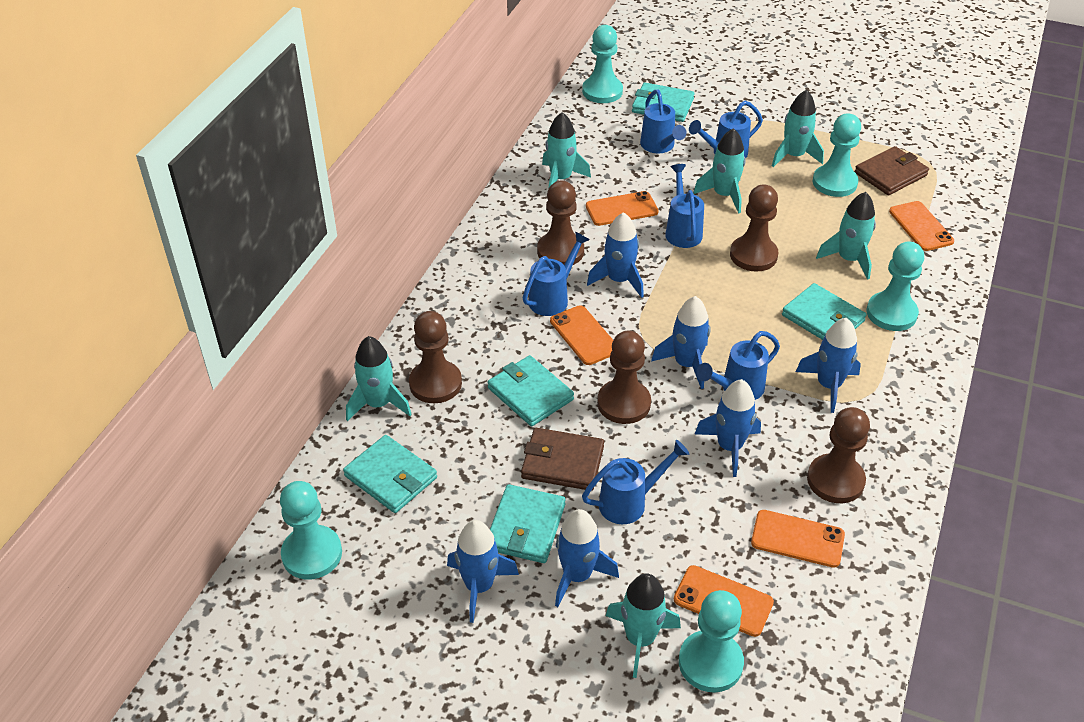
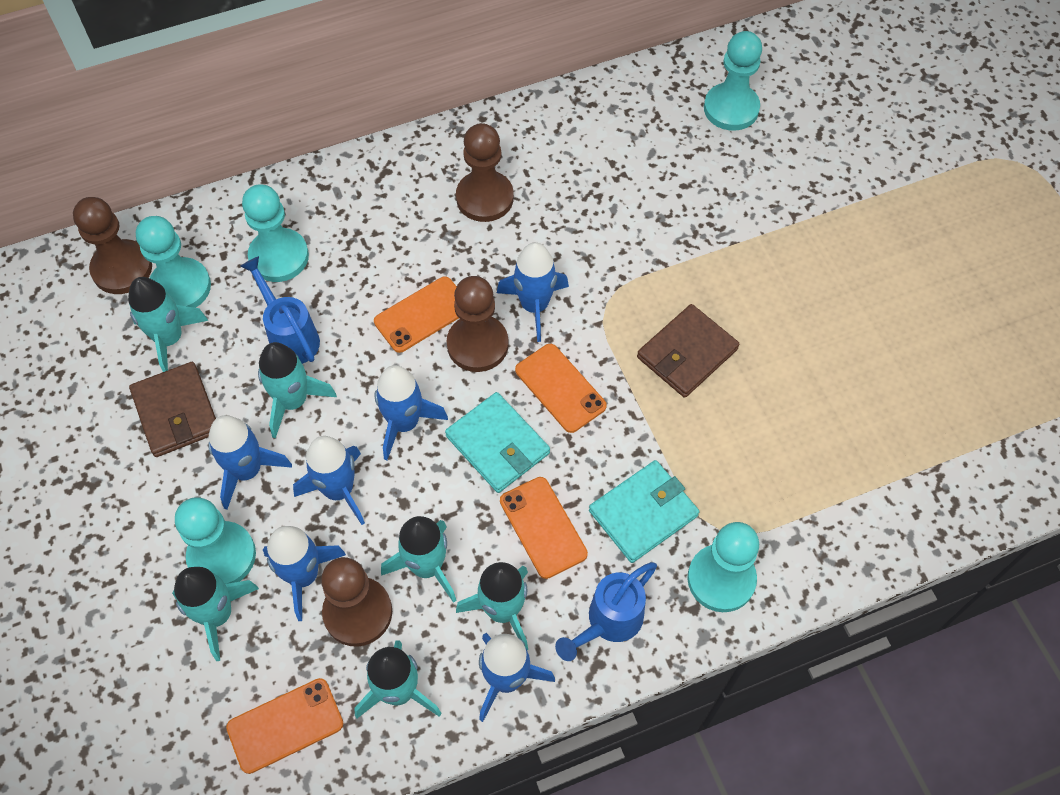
blue watering can: [523,232,590,316] [582,440,689,524] [640,90,687,153] [665,164,704,248] [689,101,763,159] [696,331,780,400] = 6 -> [240,256,320,364] [555,562,657,661] = 2
brown pawn: [409,311,462,403] [537,181,584,265] [597,331,651,424] [730,184,778,272] [807,407,870,503] = 5 -> [73,197,152,294] [321,557,392,647] [447,276,509,372] [456,123,514,222] = 4
orange phone: [550,305,613,365] [586,191,659,226] [674,565,774,637] [751,510,845,568] [889,201,954,251] = 5 -> [226,678,343,774] [374,277,459,353] [500,477,588,579] [515,344,607,433] = 4
turquoise wallet: [343,435,437,513] [488,355,574,426] [490,484,566,563] [632,83,694,122] [782,283,867,340] = 5 -> [445,392,550,493] [589,460,699,563] = 2

